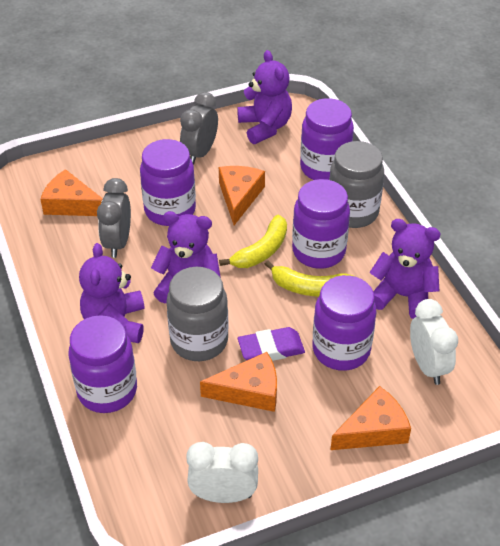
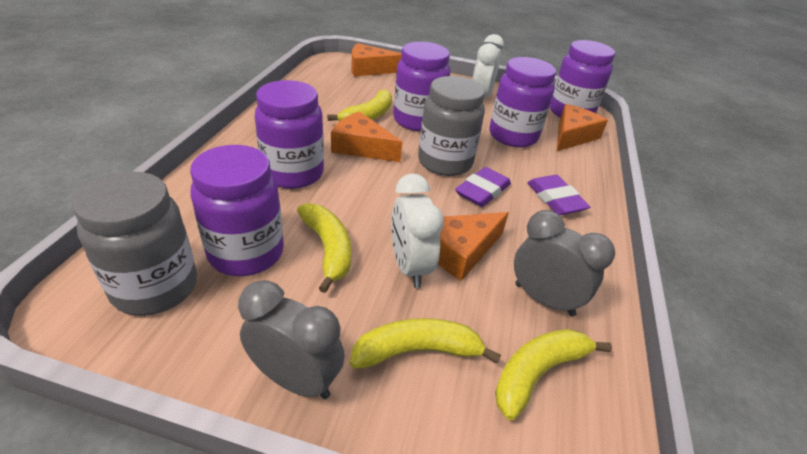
purple eraser: [238,327,305,361] = 1 -> [455,167,511,207] [527,175,590,215] = 2
purple teddy bear: [79,243,145,343] [151,211,221,303] [237,50,292,144] [369,219,441,319] = 4 -> none = 0
yellow banana: [219,215,287,268] [265,260,354,297] = 2 -> [297,203,351,293] [327,90,392,121] [350,318,501,369] [495,329,612,420] = 4

